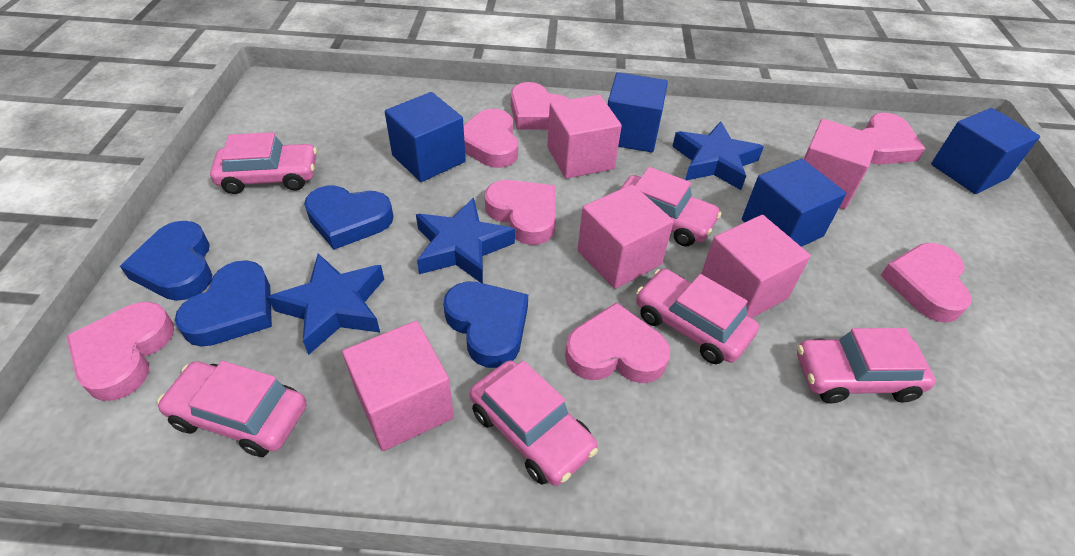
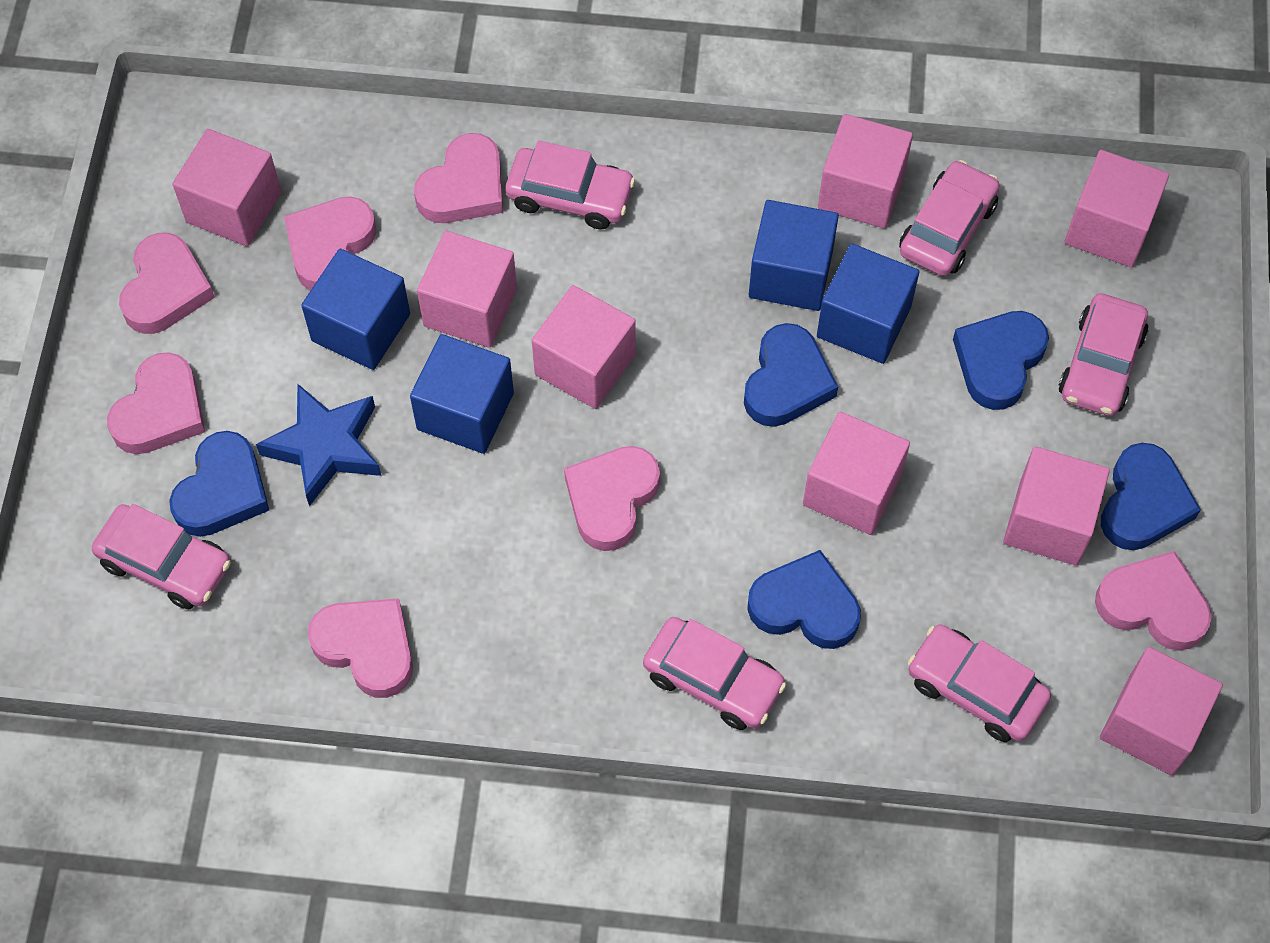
blue heart: [120,221,212,301] [175,260,272,347] [304,186,393,250] [443,282,528,368] = 4 -> [169,431,269,537] [744,323,838,427] [747,550,861,649] [953,311,1049,410] [1101,443,1201,550] = 5
blue star: [268,254,384,355] [416,197,515,283] [672,121,764,190] = 3 -> [256,384,382,506] = 1
pink cube: [342,321,454,451] [547,95,622,179] [577,184,674,289] [701,215,811,318] [804,119,878,209] = 5 -> [172,129,281,246] [417,231,517,348] [532,285,636,409] [803,412,910,535] [818,114,913,228] [1003,446,1110,566] [1065,150,1169,267] [1100,647,1223,776] = 8

